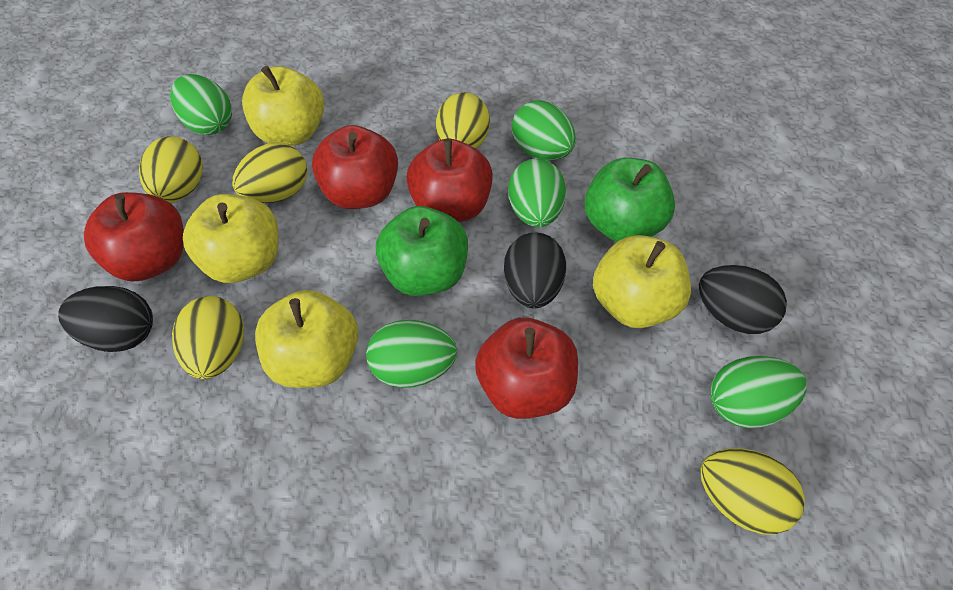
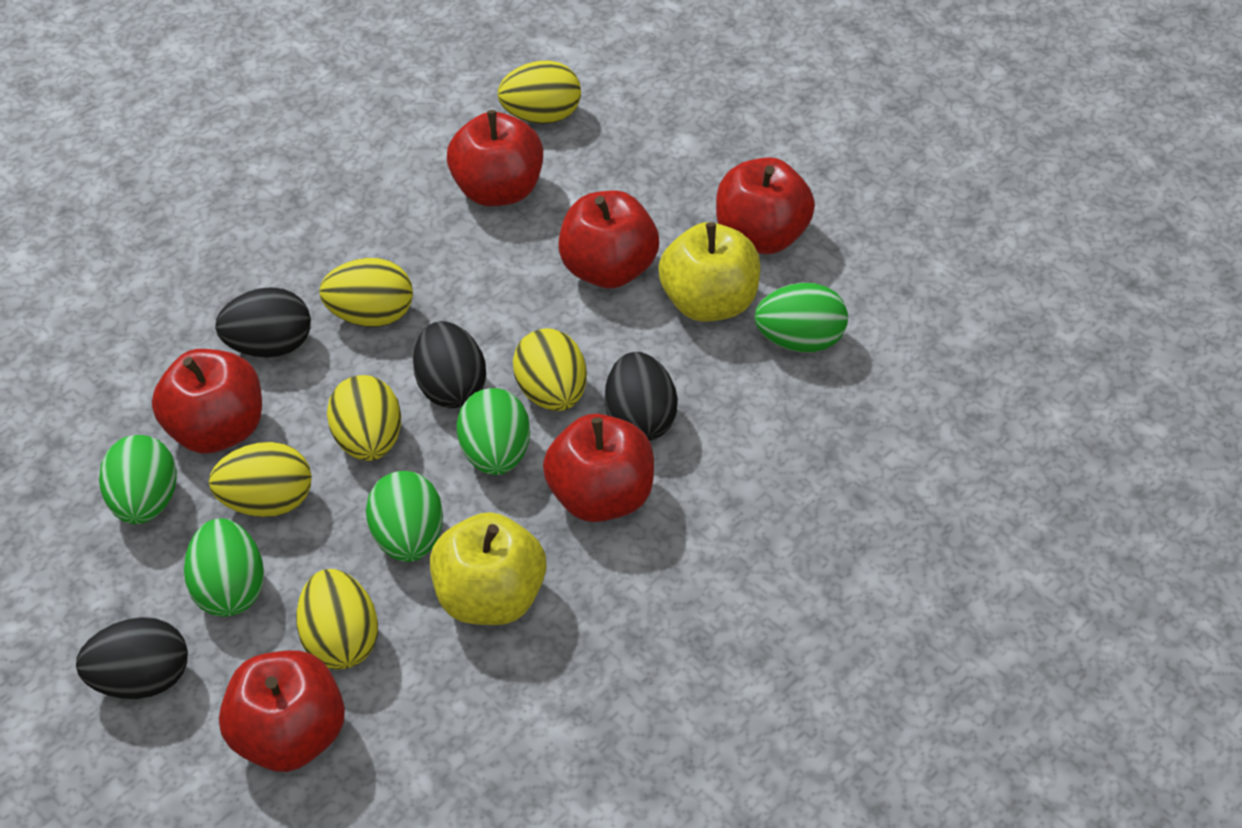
black egg: [58,286,153,352] [504,233,566,308] [699,265,787,334] = 3 -> [76,617,188,699] [215,287,311,358] [413,321,486,408] [605,352,678,441] = 4
green apple: [376,206,468,296] [585,158,675,242] = 2 -> none = 0
red apple: [84,192,184,281] [312,125,398,209] [406,138,493,222] [475,318,578,419] = 4 -> [152,349,262,454] [219,650,345,772] [447,110,543,206] [543,414,654,522] [558,191,659,289] [716,157,815,254] = 6
yellow apple: [183,194,278,283] [242,66,324,146] [255,290,358,388] [593,235,691,328] = 4 -> [430,512,546,625] [658,222,760,322] = 2
yellow egg: [139,136,202,203] [172,296,244,379] [232,142,307,203] [436,92,490,149] [700,448,805,535] = 5 -> [209,442,312,517] [296,569,378,670] [319,258,413,327] [327,375,401,461] [498,60,581,124] [513,328,587,411] = 6

